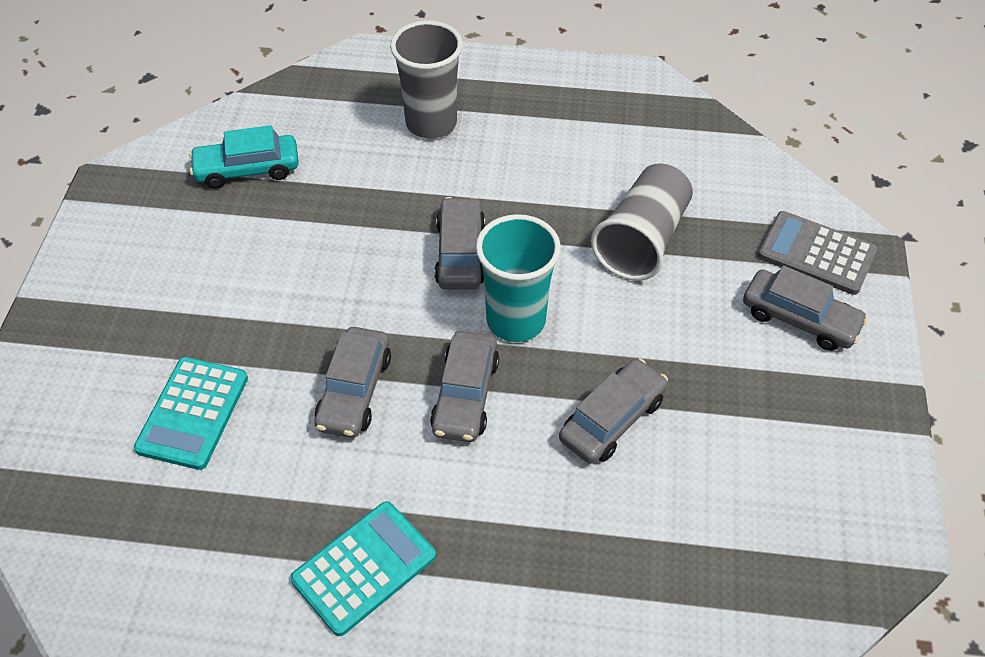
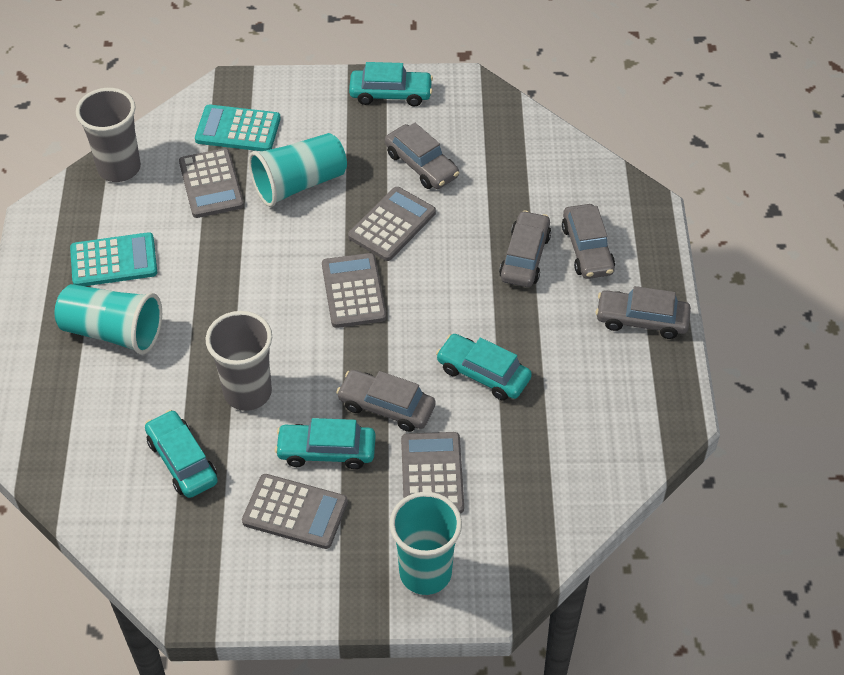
grey calculator: [758,211,877,295] = 1 -> [179,148,244,218] [242,474,348,549] [322,253,386,328] [348,187,436,261] [401,432,464,514] = 5
turquoise car: [189,125,299,189] = 1 -> [145,410,218,498] [275,418,376,469] [349,62,433,106] [436,334,532,401] = 4
turquoise cup: [476,214,561,342] = 1 -> [55,284,162,355] [249,133,347,207] [389,492,462,595] = 3

